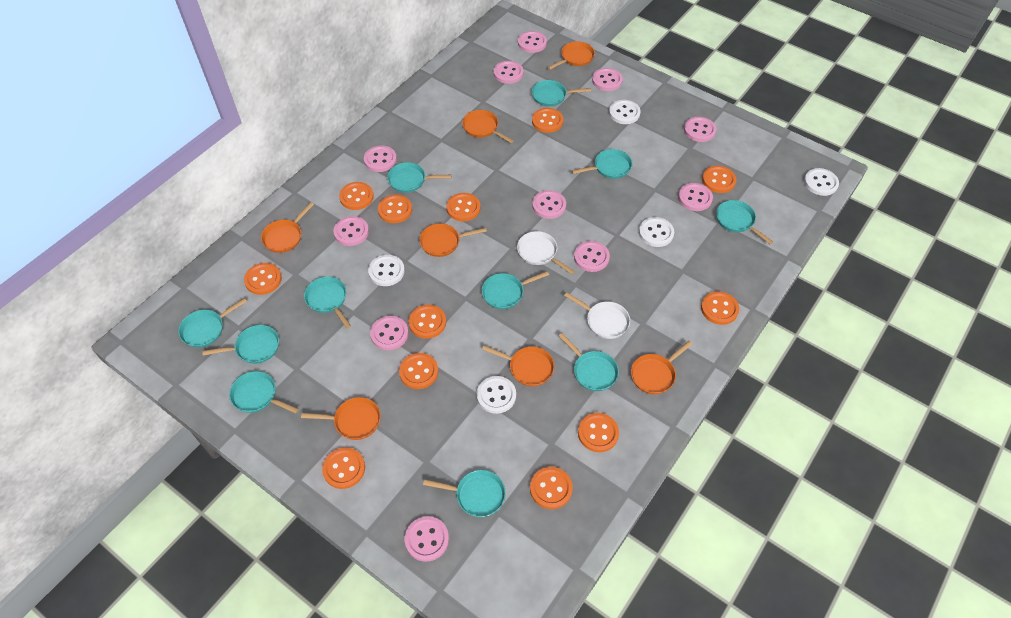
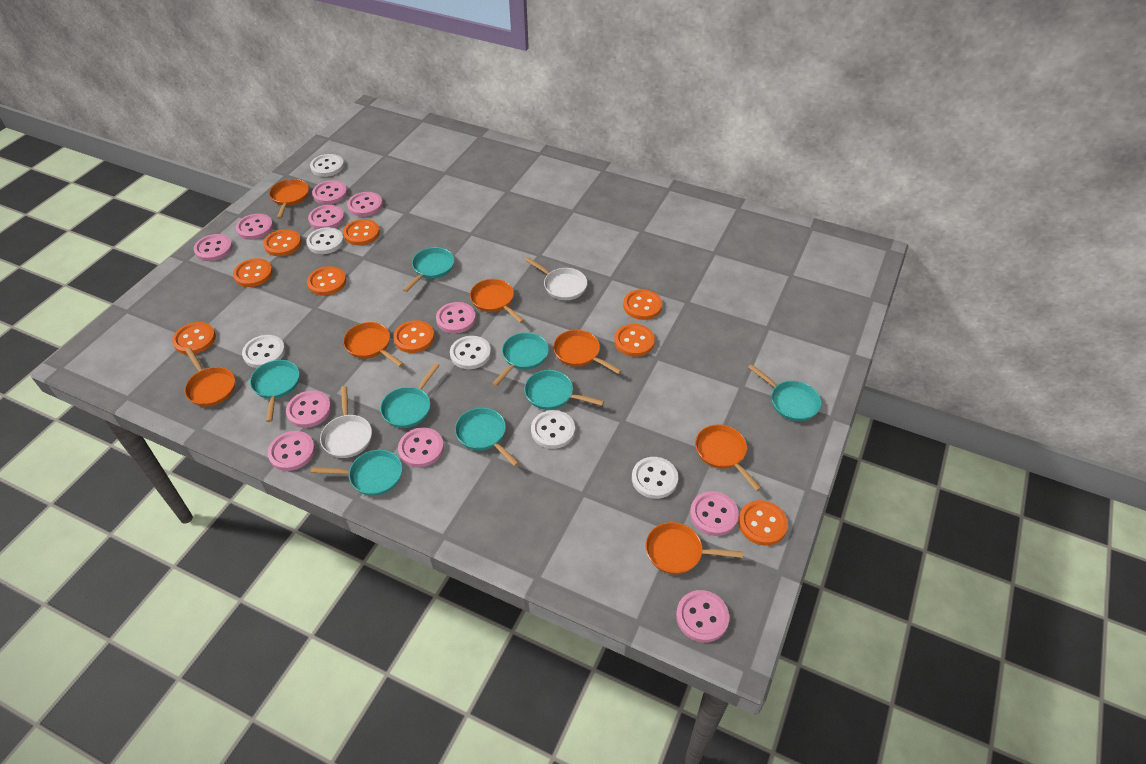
orange button: [244,263,282,295] [322,447,365,489] [339,182,374,210] [378,194,412,223] [399,353,438,389] [408,305,446,339] [446,193,481,221] [530,467,573,509] [532,108,563,133] [578,413,619,452] [701,291,739,325] [702,166,736,193] = 12 -> [172,322,216,355] [233,258,273,287] [263,229,302,256] [307,266,346,296] [343,219,380,245] [393,320,434,353] [614,324,655,357] [623,289,662,320] [738,500,788,546] = 9
turquoise pan: [178,298,247,348] [202,325,279,364] [229,371,299,414] [304,277,351,329] [387,162,452,193] [423,470,506,517] [482,271,549,309] [532,80,591,106] [559,333,619,391] [572,149,632,179] [716,200,773,245] = 11 -> [250,360,300,422] [311,450,402,496] [380,363,440,428] [403,247,454,292] [455,408,519,466] [492,332,549,386] [524,370,604,410] [748,364,821,421] = 8
white button: [368,255,405,286] [477,376,516,414] [609,100,641,124] [639,217,674,247] [804,168,839,196] = 5 -> [242,335,285,368] [306,227,344,254] [310,154,344,177] [450,336,491,369] [531,410,575,449] [632,457,678,499] = 6

